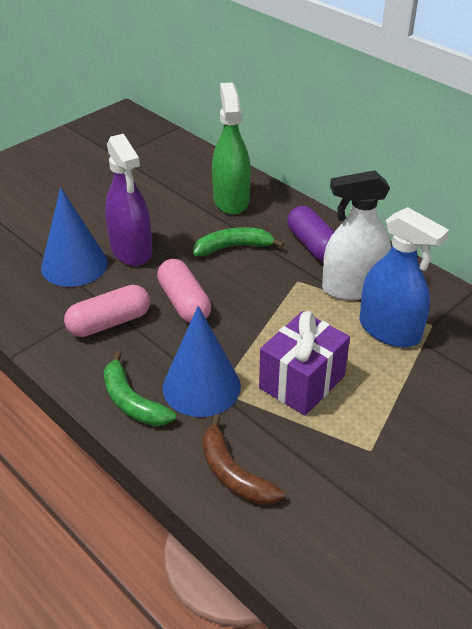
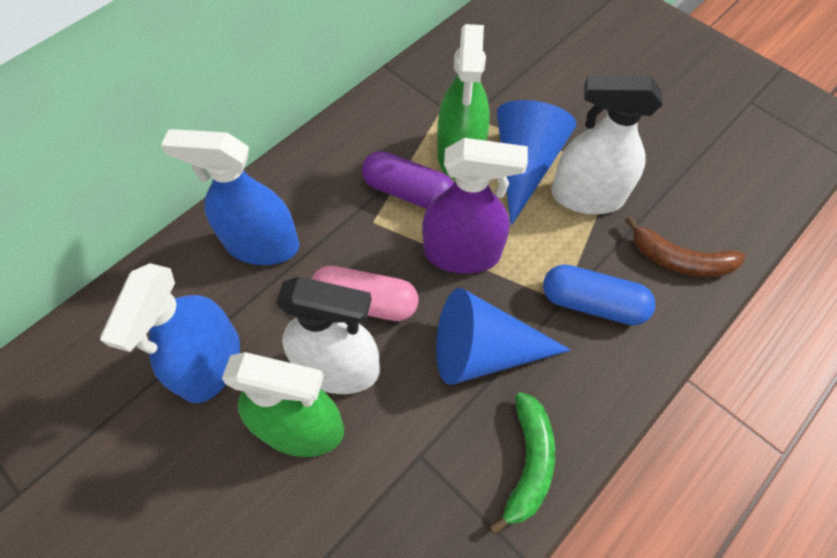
blue capsule: none = 0 -> [543,265,656,325] = 1
blue spray bottle: [359,207,449,347] = 1 -> [100,263,240,403] [161,129,299,265] = 2
green banana: [103,351,176,426] [193,227,284,256] = 2 -> [489,392,555,535] = 1
green spray bottle: [212,82,251,214] = 1 -> [222,352,344,457] [438,24,490,180] = 2
pink capsule: [64,285,150,337] [157,259,211,323] = 2 -> [312,266,419,321] = 1
purple gift: [259,311,350,416] = 1 -> none = 0
white spray bottle: [322,170,391,300] = 1 -> [276,276,380,394] [551,75,663,214] = 2

